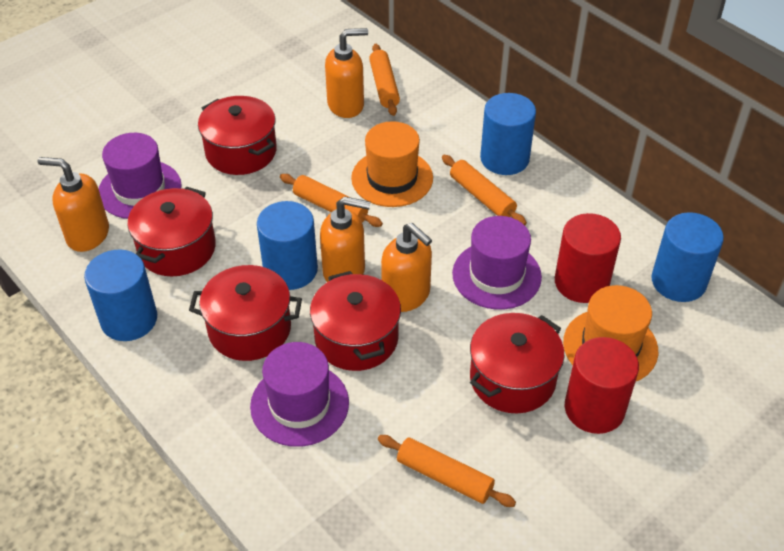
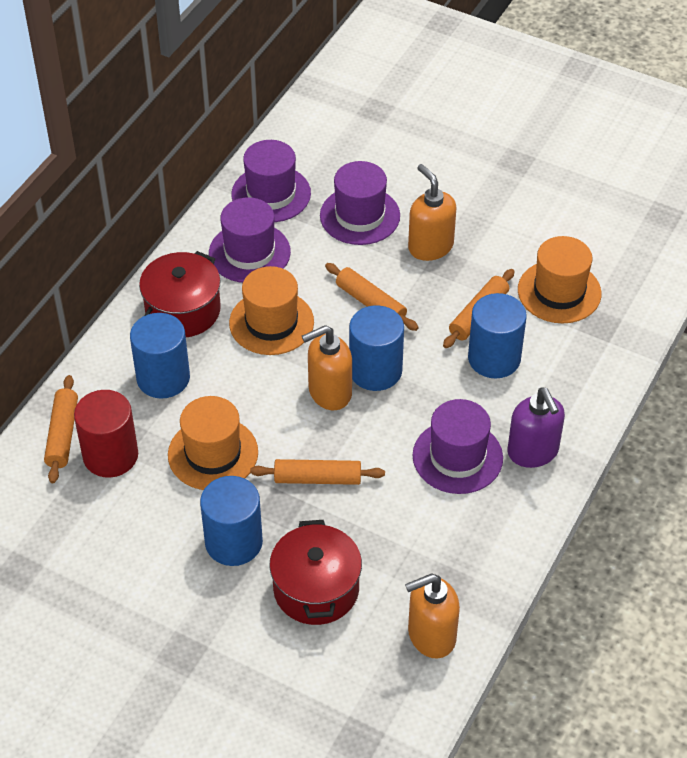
orange hat: [351,121,433,207] [563,285,658,381] = 2 -> [168,396,258,490] [229,266,314,355] [518,236,601,323] = 3
orange soap dispenser: [38,157,109,252] [320,196,371,282] [325,28,368,118] [381,223,432,312] = 4 -> [302,325,352,410] [405,574,460,659] [408,164,457,261] = 3
purple hat: [99,133,182,219] [250,342,349,447] [452,216,542,310] = 3 -> [209,197,291,283] [231,140,311,222] [320,161,400,245] [413,399,503,494] = 4
purple soap dispenser: none = 0 -> [508,388,565,468] = 1
red cylinder: [555,213,621,303] [565,337,639,434] = 2 -> [74,390,138,478] = 1
red pot: [127,187,216,276] [189,265,302,361] [198,96,277,175] [310,271,401,371] [470,313,564,414] = 5 -> [139,251,221,337] [269,520,362,625] = 2

